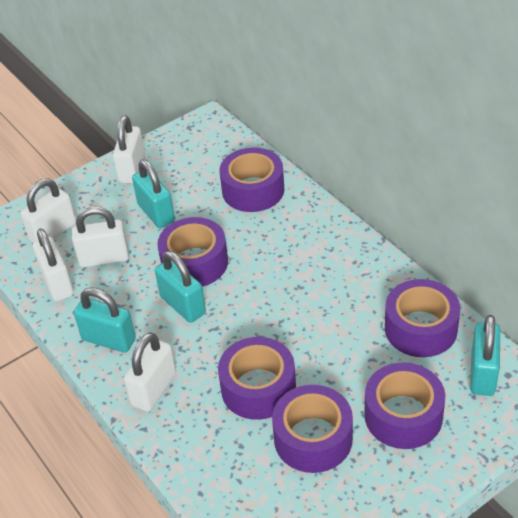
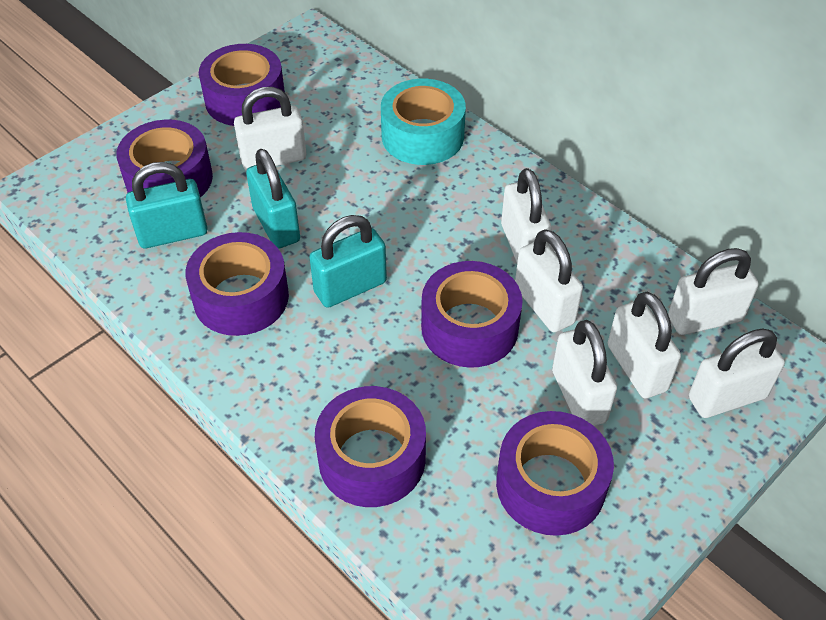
turquoise padlock: [74,287,136,353] [132,159,175,228] [155,251,206,323] [470,315,500,396] = 4 -> [126,162,208,248] [246,149,300,249] [309,215,387,308] = 3
turquoise tape: none = 0 -> [381,79,466,165] = 1
white padlock: [21,179,76,243] [33,228,74,302] [72,207,129,267] [113,115,145,184] [124,332,176,411] = 5 -> [234,87,306,171] [501,168,552,262] [515,229,583,332] [552,320,617,426] [608,292,681,398] [668,248,758,335] [689,328,785,418] = 7

